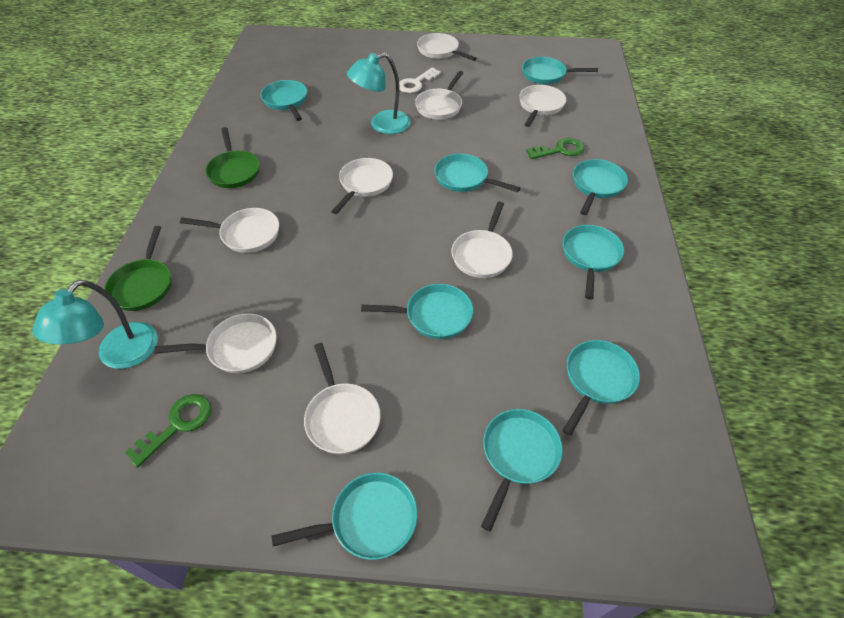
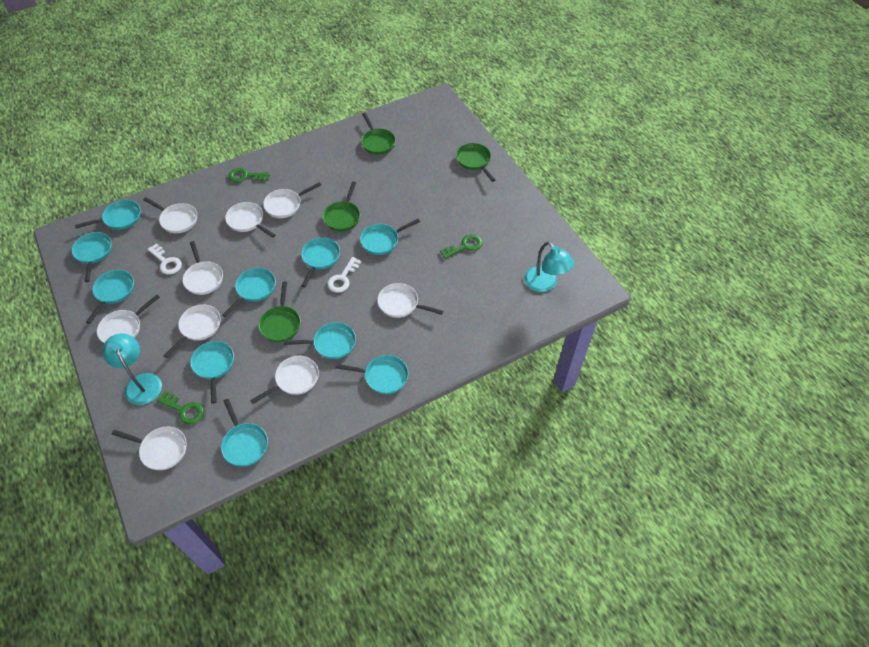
green key: [125,394,211,468] [526,138,584,159] = 2 -> [157,391,204,425] [228,168,270,182] [440,234,483,259] = 3
green pan: [104,226,171,311] [205,127,260,188] = 2 -> [259,282,301,342] [323,182,360,231] [361,113,396,155] [456,143,495,182] = 4
turquoise pan: [260,80,307,121] [272,473,418,560] [361,284,473,339] [434,154,520,192] [481,409,563,531] [522,57,598,84] [562,340,640,436] [563,225,624,300] [573,159,628,215] = 9 -> [72,232,112,282] [75,200,141,230] [86,270,134,324] [190,341,234,403] [221,399,268,467] [222,268,276,317] [284,322,356,359] [301,237,340,288] [336,355,409,394] [360,219,420,255] = 10
white key: [399,67,441,93] = 1 -> [147,243,182,275] [328,257,361,293] = 2
white pan: [154,313,277,373] [180,208,279,253] [304,343,381,454] [331,158,393,214] [415,71,463,120] [417,33,476,61] [451,202,513,278] [519,85,566,127] = 8 -> [97,295,160,343] [112,427,187,470] [143,197,197,233] [164,305,221,358] [183,241,223,295] [225,202,276,238] [250,356,319,404] [263,182,321,218] [378,283,443,318] = 9

